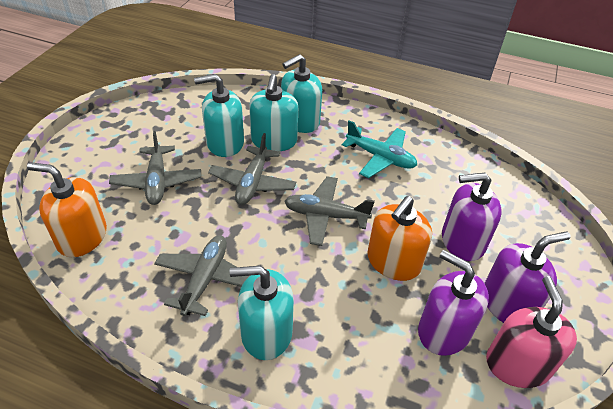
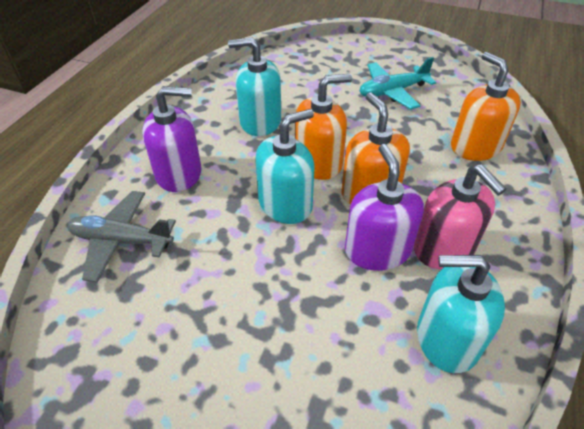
grey plane: [109,131,201,205] [154,235,249,316] [208,133,296,205] [285,176,375,246] = 4 -> [67,191,176,283] = 1
orange soap dispenser: [27,162,107,257] [367,196,432,281] = 2 -> [295,74,352,180] [342,92,410,205] [451,52,521,161] = 3
purple soap dispenser: [418,250,489,356] [442,173,502,261] [485,231,570,323] = 3 -> [142,86,202,192] [345,144,424,271] = 2
turquoise soap dispenser: [194,74,244,157] [230,266,294,360] [249,74,298,151] [281,54,322,133] = 4 -> [228,37,281,136] [255,109,314,224] [417,255,505,373] = 3

